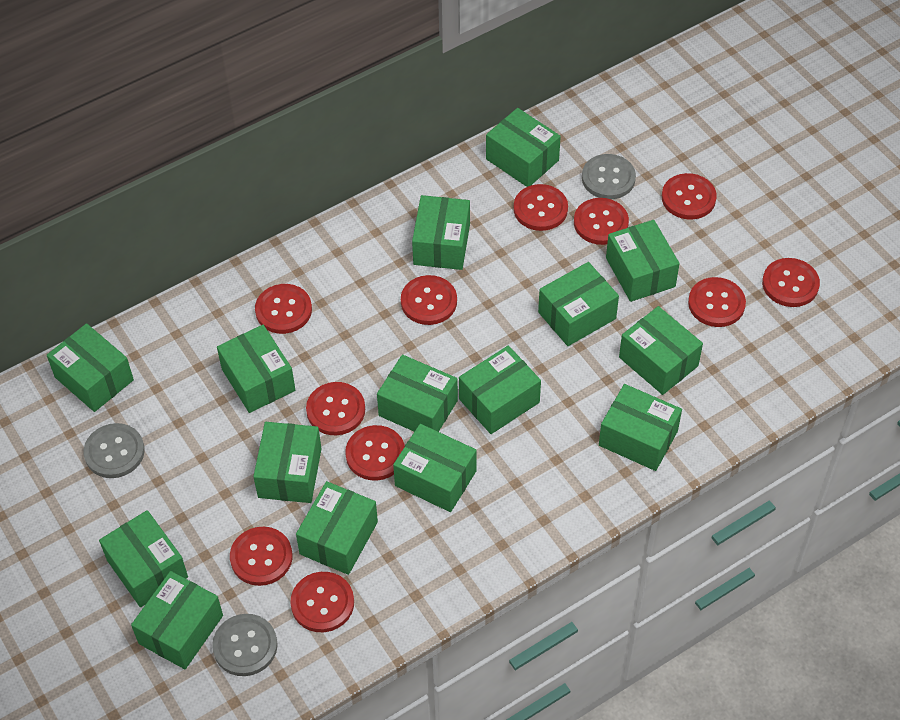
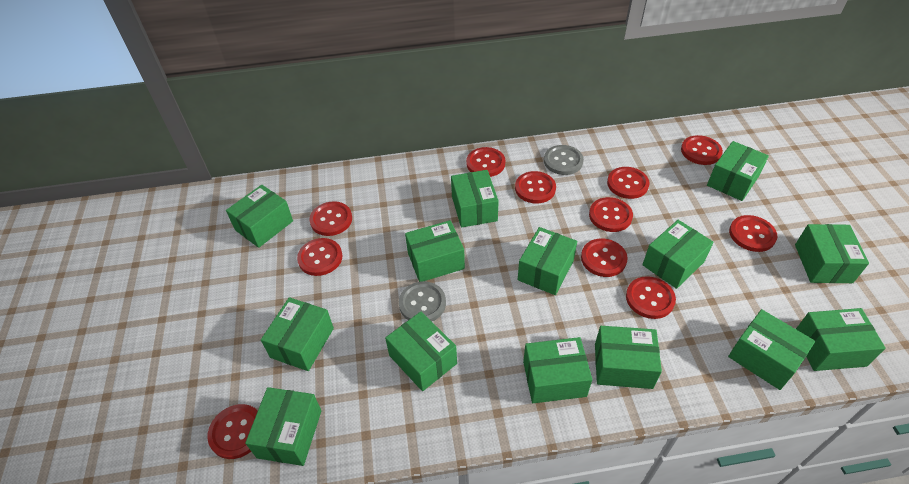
green box: [47,323,134,412] [99,510,188,607] [131,571,223,669] [217,325,295,413] [253,422,322,503] [296,481,378,575] [377,355,458,432] [393,424,477,512] [412,195,470,270] [459,346,541,434] [486,108,561,187] [538,262,619,346] [599,384,682,471] [606,220,680,302] [619,306,703,395] = 15 -> [226,185,293,248] [245,387,321,466] [261,297,334,371] [385,312,457,391] [405,220,465,282] [451,170,499,228] [518,227,577,295] [523,337,592,403] [595,326,662,389] [642,220,714,289] [707,141,769,201] [728,309,815,390] [795,224,869,283] [796,308,886,371] = 14
grey button: [84,423,145,478] [212,614,278,676] [582,154,636,199] = 3 -> [399,281,446,321] [544,145,584,175] = 2

